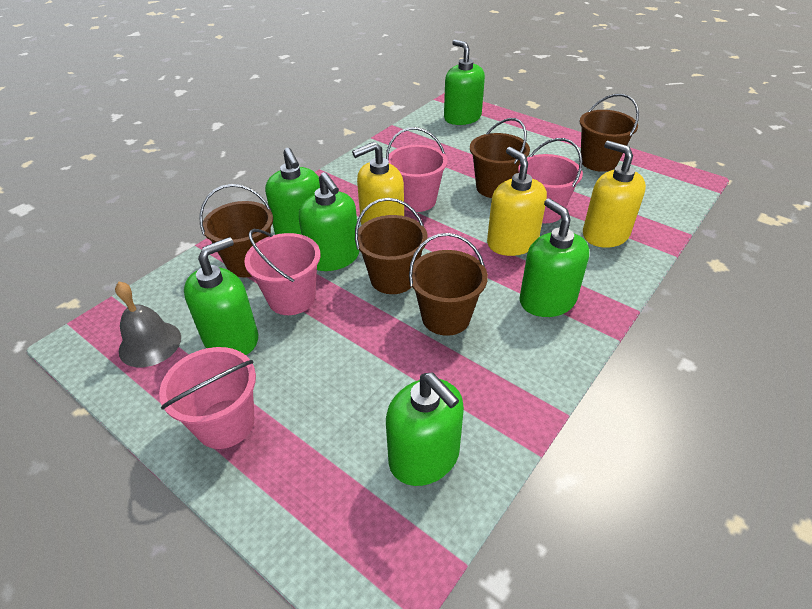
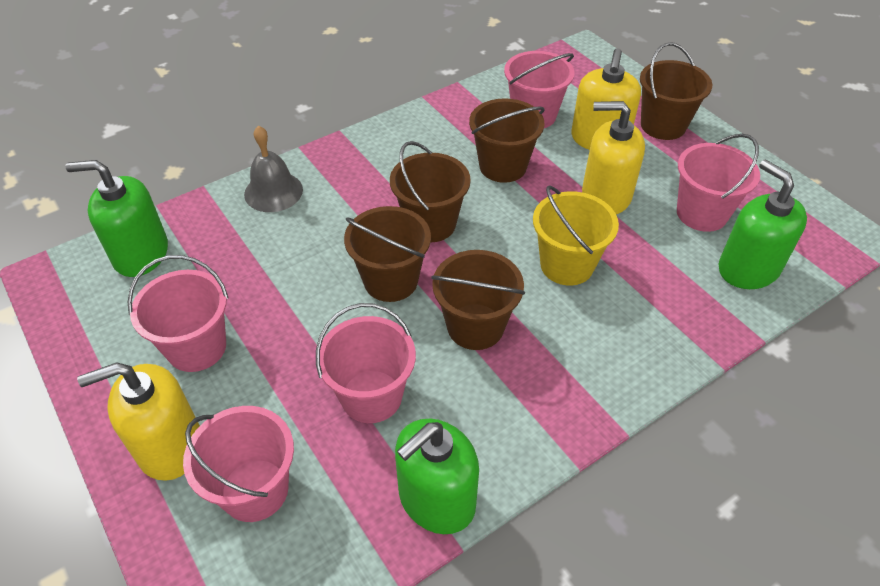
green soap dispenser: [184,237,258,355] [265,148,320,235] [299,172,360,271] [386,373,464,486] [444,40,485,125] [519,198,589,317] = 6 -> [65,160,168,277] [395,419,479,534] [719,160,807,289] = 3
pink bucket: [159,347,256,449] [244,229,321,315] [386,127,447,212] [518,138,583,223] = 4 -> [128,255,229,372] [183,406,294,522] [316,303,416,423] [504,51,575,128] [677,134,760,232] = 5
yellow bucket: none = 0 -> [533,186,619,286] = 1

